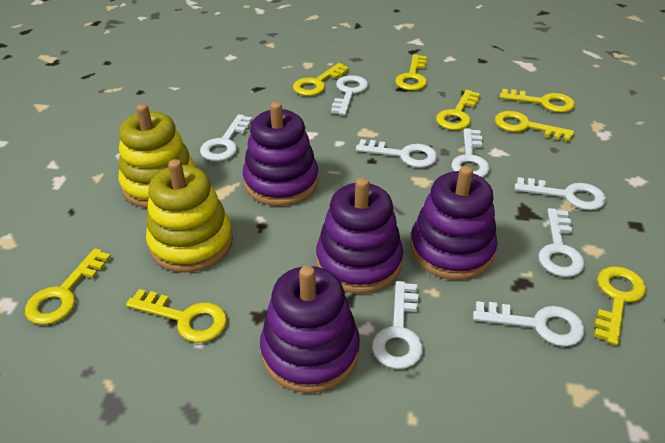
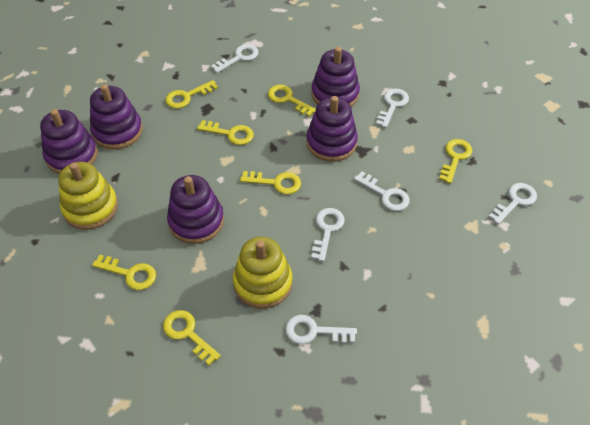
purple stacking toy: [243,102,319,206] [260,265,360,393] [316,178,403,294] [410,166,497,280] = 4 -> [40,109,98,174] [90,84,143,150] [167,175,224,244] [306,96,358,162] [311,47,360,107] = 5
white key: [200,114,252,161] [331,75,368,115] [356,139,438,168] [372,281,423,369] [451,128,490,177] [473,301,585,347] [515,177,606,210] [538,208,585,277] = 8 -> [211,44,259,73] [285,315,357,344] [311,208,345,262] [354,171,410,211] [376,88,409,128] [488,183,537,225] = 6
yellow key: [25,248,111,325] [126,289,227,343] [293,63,349,96] [395,54,427,91] [436,90,480,130] [495,111,574,141] [500,89,575,113] [594,266,646,345] = 8 -> [92,255,156,290] [163,310,221,365] [165,80,218,109] [197,120,254,145] [240,171,301,194] [268,85,316,117] [439,139,472,184] = 7

